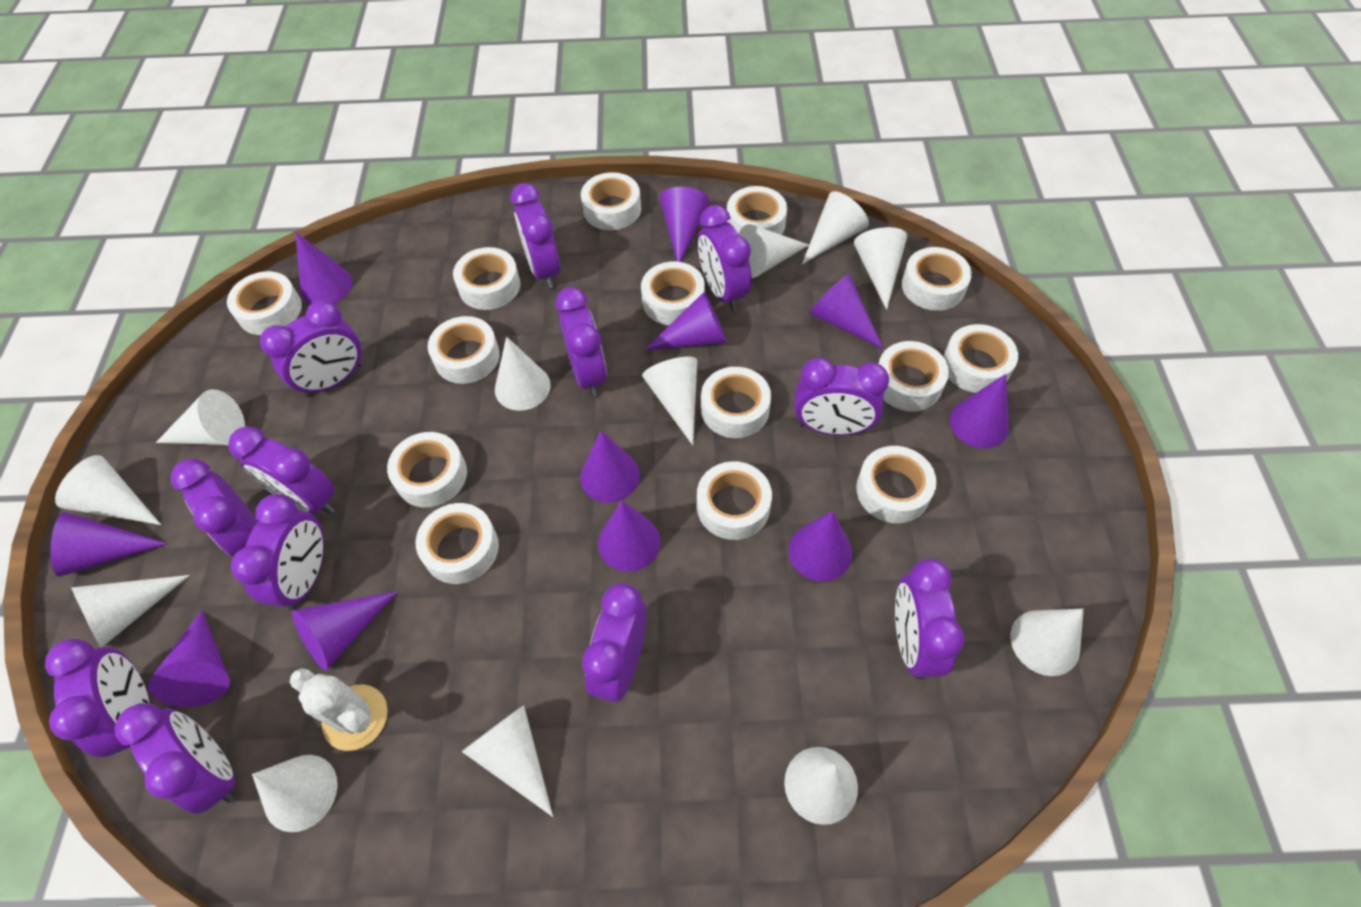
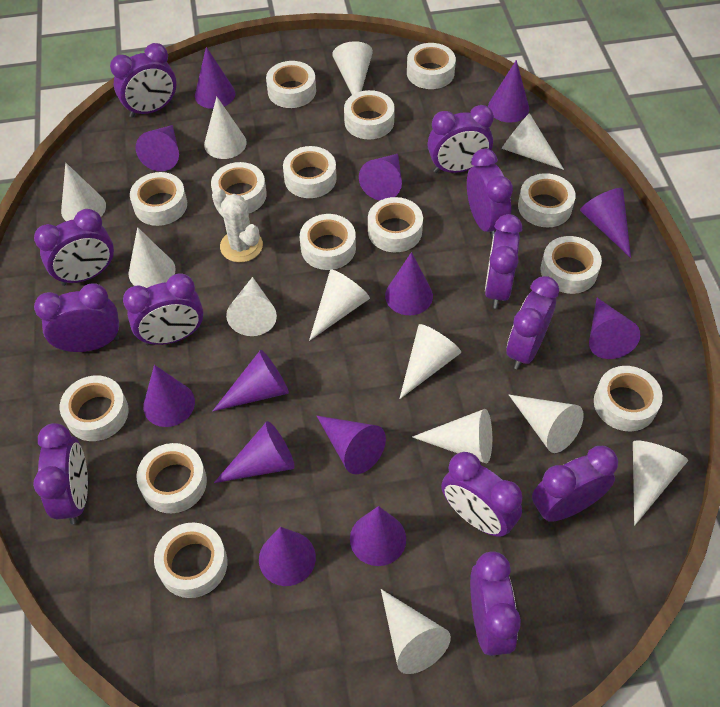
purple cone: [51,512,168,577] [148,610,230,707] [292,591,398,670] [295,232,352,304] [580,430,640,503] [598,501,660,572] [644,292,727,350] [660,187,709,262] [788,511,852,581] [809,273,884,349] [950,374,1009,448] = 11 -> [136,125,179,171] [143,365,195,427] [195,47,235,109] [212,350,289,412] [214,421,295,483] [259,527,316,586] [317,416,386,474] [350,506,406,566] [359,154,402,200] [385,252,433,315] [488,60,529,123] [580,188,631,258] [589,298,640,359] = 13

